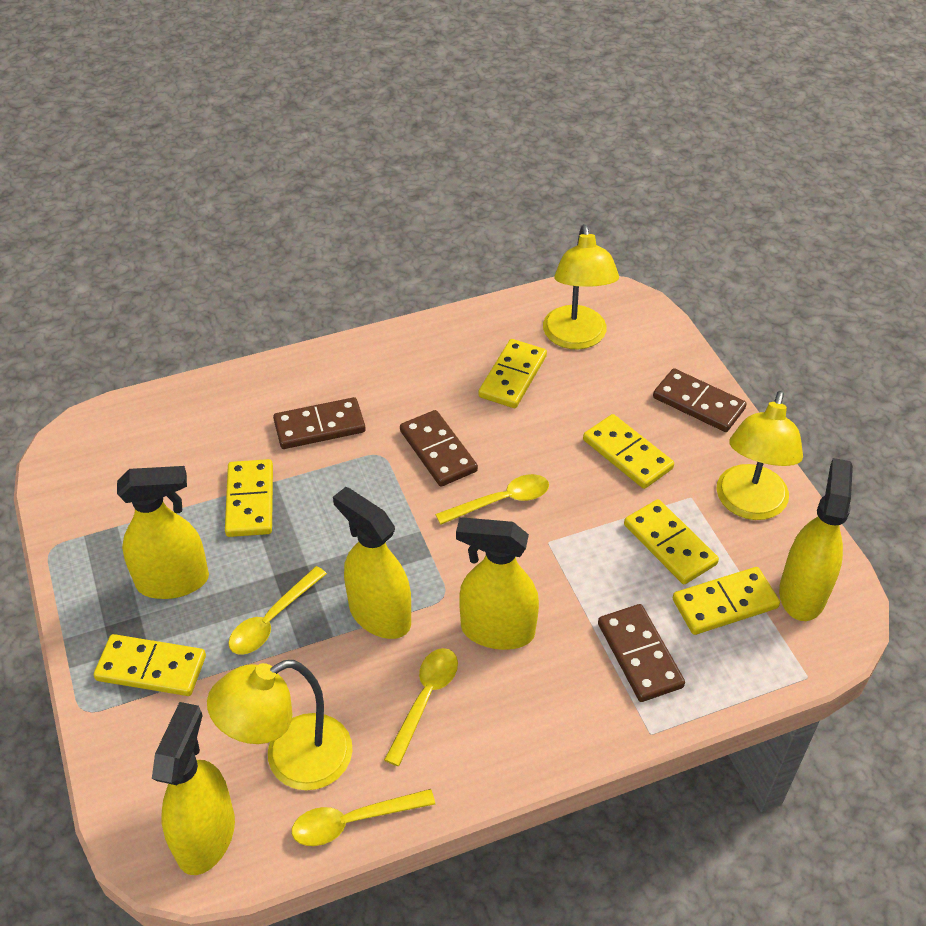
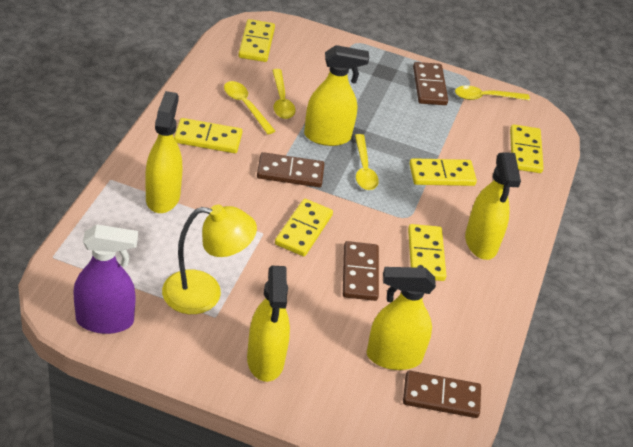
purple spray bottle: none = 0 -> [73,224,138,334] = 1
yellow lamp: [207,660,352,790] [543,224,619,349] [716,391,803,520] = 3 -> [162,205,257,314] = 1

